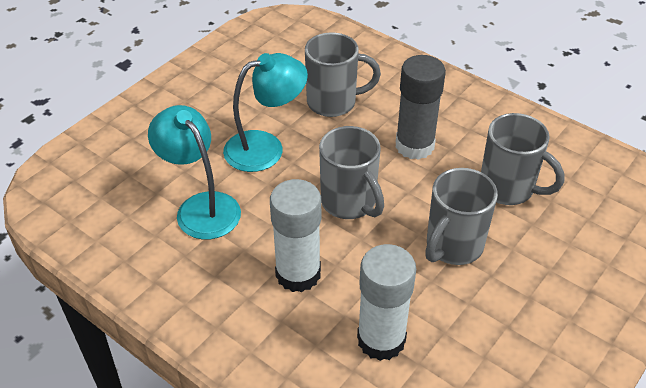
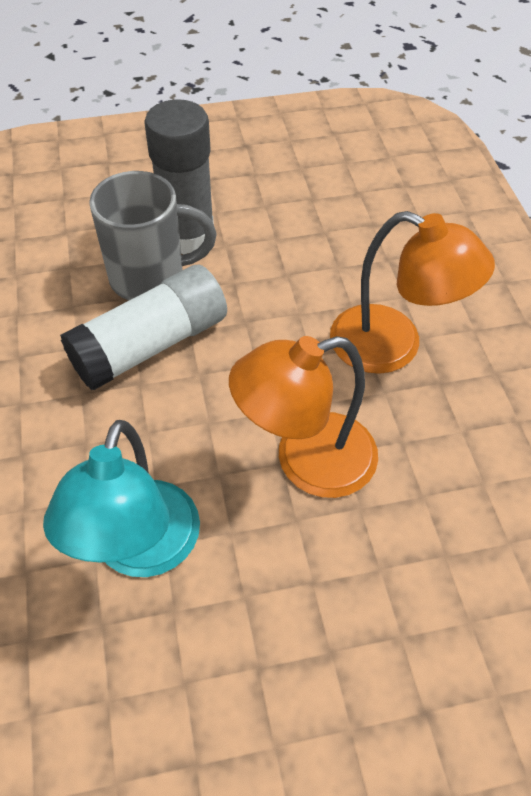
grey mug: [305,33,381,117] [319,126,384,219] [425,168,498,265] [481,113,565,205] = 4 -> [89,171,217,300] = 1
orange lamp: none = 0 -> [229,336,378,498] [330,211,495,374] = 2
turquoise lamp: [148,105,241,239] [223,53,308,172] = 2 -> [43,420,200,577] = 1
white glue stick: [270,179,321,292] [357,244,416,361] = 2 -> [60,265,227,390] = 1

